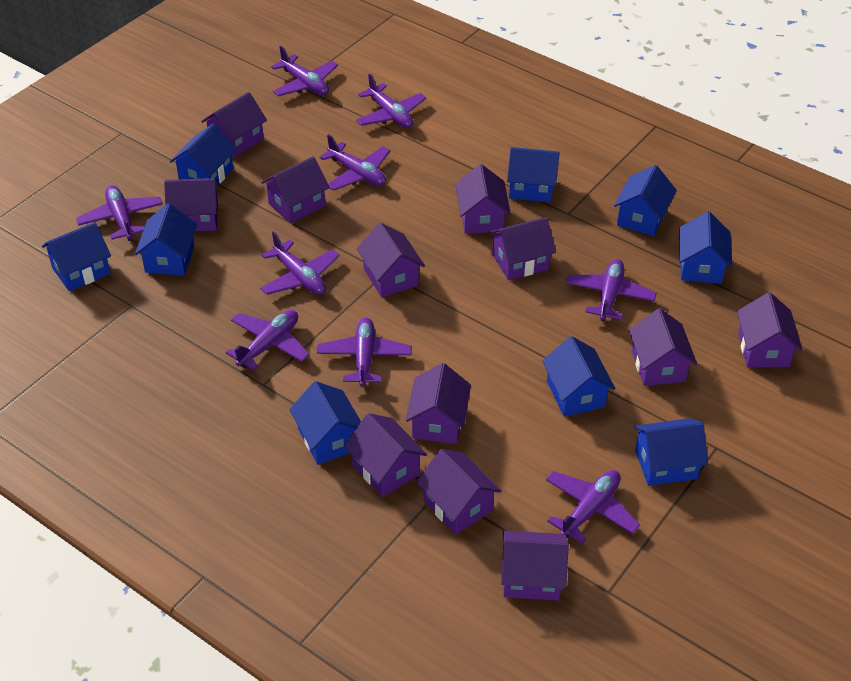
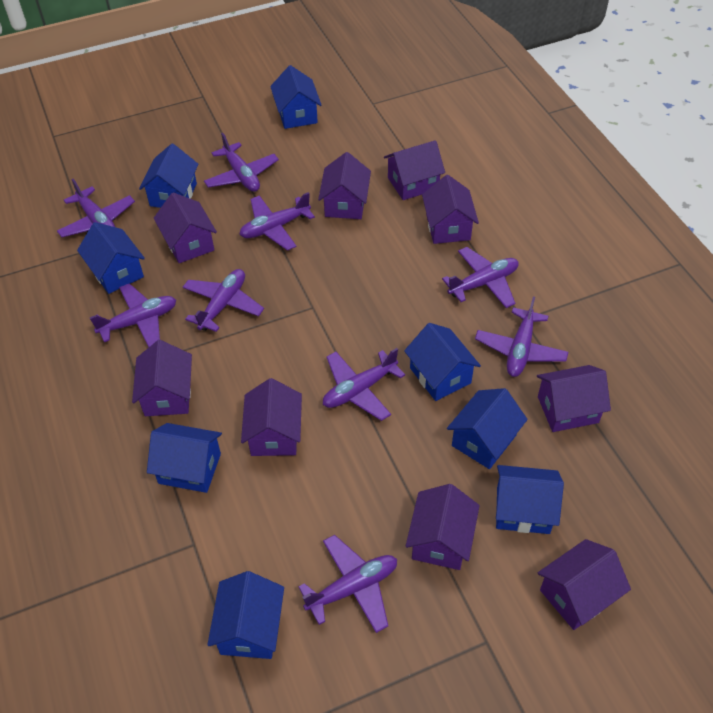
blue house: [42,222,111,291] [135,203,197,276] [170,123,237,186] [289,381,361,465] [507,147,560,202] [542,336,615,417] [614,165,677,236] [634,418,708,486] [679,211,732,284] = 9 -> [77,222,145,294] [139,144,199,208] [147,423,222,493] [207,571,284,659] [270,65,321,129] [404,323,481,401] [447,388,528,469] [496,465,564,534] = 8
purple house: [164,178,219,231] [201,92,267,158] [261,156,330,224] [344,413,427,497] [357,223,425,297] [406,363,471,444] [416,449,501,535] [455,164,511,234] [489,217,556,280] [501,531,569,601] [629,309,697,386] [737,292,802,368] = 12 -> [132,340,192,416] [154,192,217,263] [241,378,302,456] [318,152,371,219] [384,140,445,200] [406,484,480,570] [422,175,479,244] [537,365,611,432] [538,539,631,630] = 9

